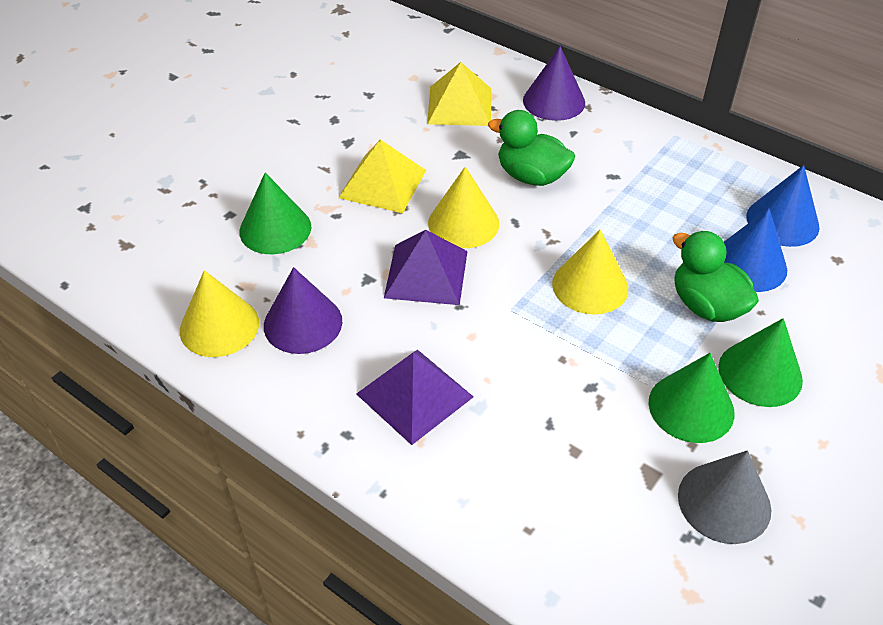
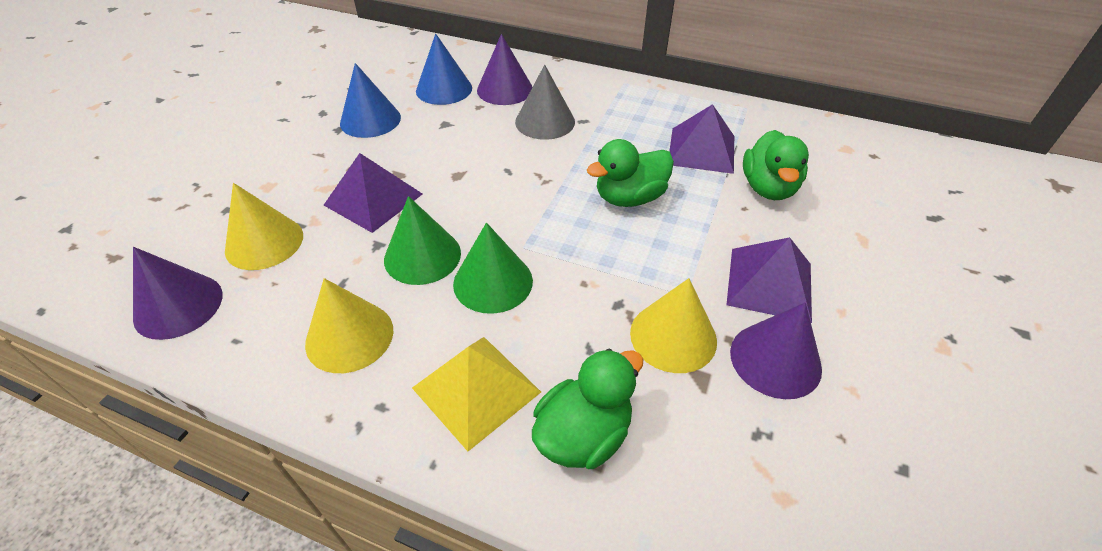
green cone: [239,172,311,254] [649,353,734,443] [718,318,803,407] = 3 -> [384,196,461,285] [453,223,533,314] = 2
green duck: [488,110,575,186] [672,231,759,322] = 2 -> [532,348,643,469] [587,139,674,207] [743,130,809,200] = 3
purple cone: [264,267,342,354] [523,46,585,121] = 2 -> [133,247,222,340] [477,34,532,105] [730,302,822,399] = 3
purple pyramid: [356,350,473,445] [384,230,468,305] = 2 -> [324,153,422,233] [669,104,734,174] [726,237,812,323] = 3
yellow pyramid: [338,139,426,213] [427,62,491,126] = 2 -> [412,337,541,451] = 1

